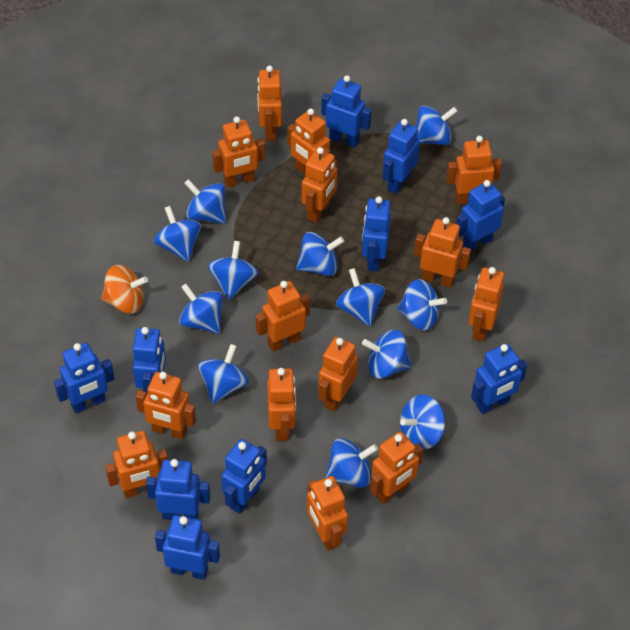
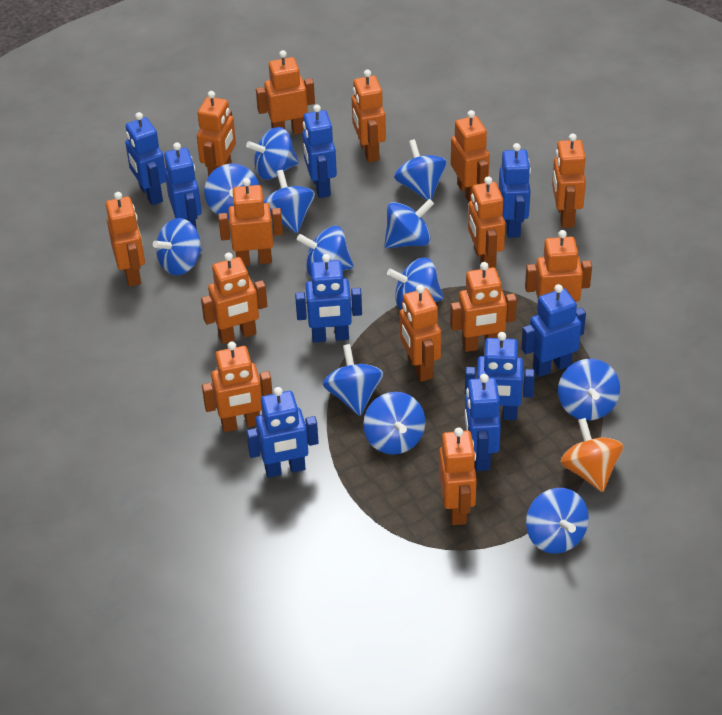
blue robot: [54,343,115,413] [133,327,166,393] [146,459,210,520] [155,515,220,580] [221,439,267,514] [321,75,372,148] [362,196,391,271] [383,119,420,194] [456,180,505,251] [471,344,527,414] = 10 -> [125,112,166,205] [164,142,202,229] [246,387,319,478] [295,254,362,342] [302,104,337,198] [465,332,535,420] [465,374,501,471] [499,143,531,238] [521,284,586,377] = 9

